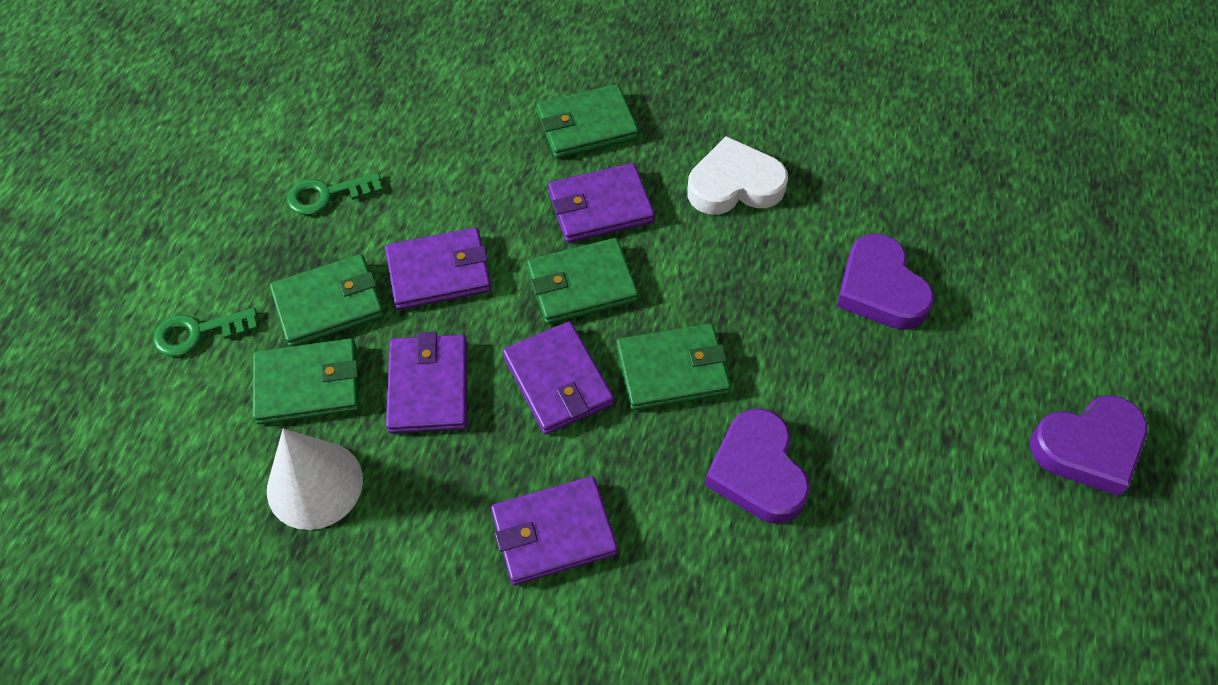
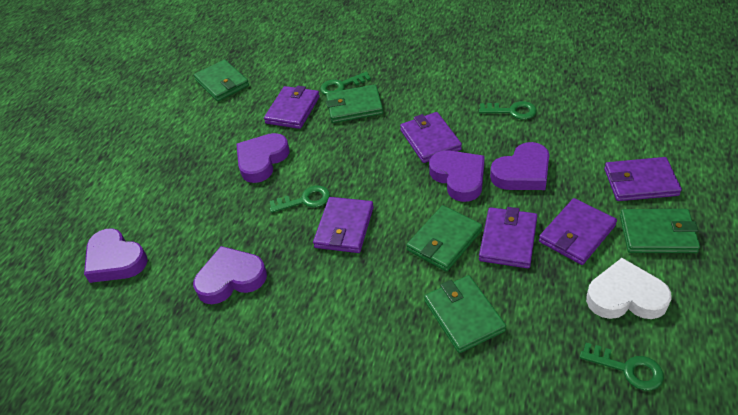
green key: [153,308,258,357] [287,172,382,215] = 2 -> [269,185,330,213] [320,72,371,95] [479,101,537,120] [580,343,664,390] = 4
purple heart: [705,409,810,524] [837,233,934,330] [1030,395,1147,496] = 3 -> [84,228,148,283] [193,246,267,304] [236,133,290,183] [429,150,485,202] [490,142,549,190] = 5
purple wallet: [385,227,491,310] [386,332,467,434] [491,476,618,585] [503,321,614,435] [548,163,655,243] = 5 -> [264,86,320,129] [313,197,374,253] [400,112,462,163] [479,207,537,268] [539,198,617,265] [604,157,682,201] = 6
white cone: [267,429,363,530] = 1 -> none = 0

